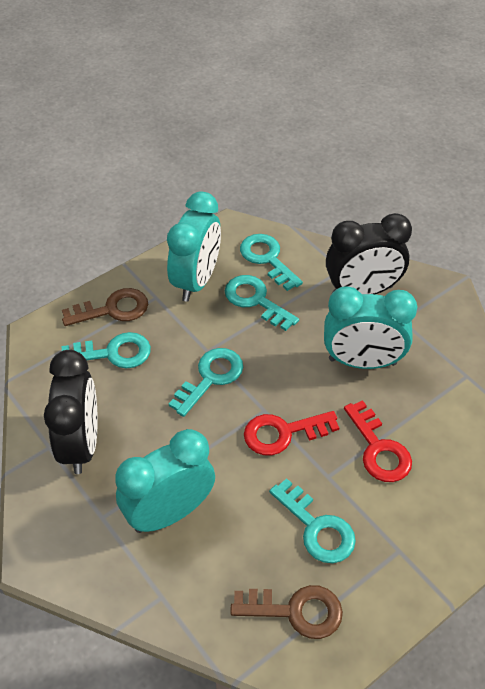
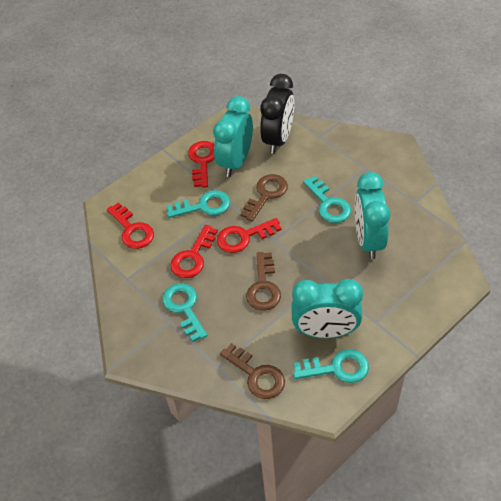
black clock: [44,350,98,474] [326,213,412,294] = 2 -> [260,74,294,154] = 1
brown key: [62,288,148,326] [230,585,343,639] = 2 -> [220,343,285,399] [241,174,288,222] [246,252,281,311] = 3
red key: [244,411,339,456] [344,400,412,482] = 2 -> [107,202,154,249] [170,225,218,278] [188,141,215,188] [217,218,282,253] = 4
turquoise key: [62,332,151,368] [169,348,243,417] [225,275,299,331] [240,234,303,291] [269,478,356,563] = 5 -> [162,283,207,342] [167,190,230,218] [293,349,369,383] [303,176,351,223] = 4

